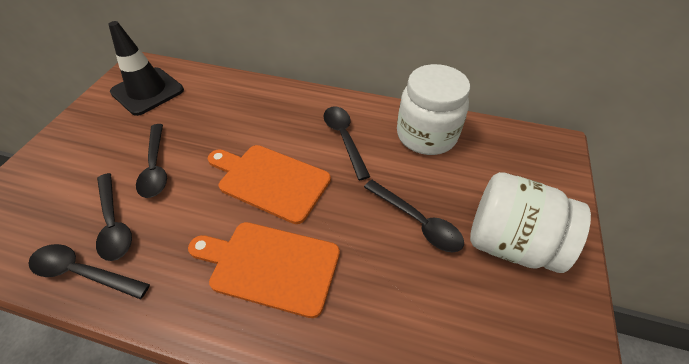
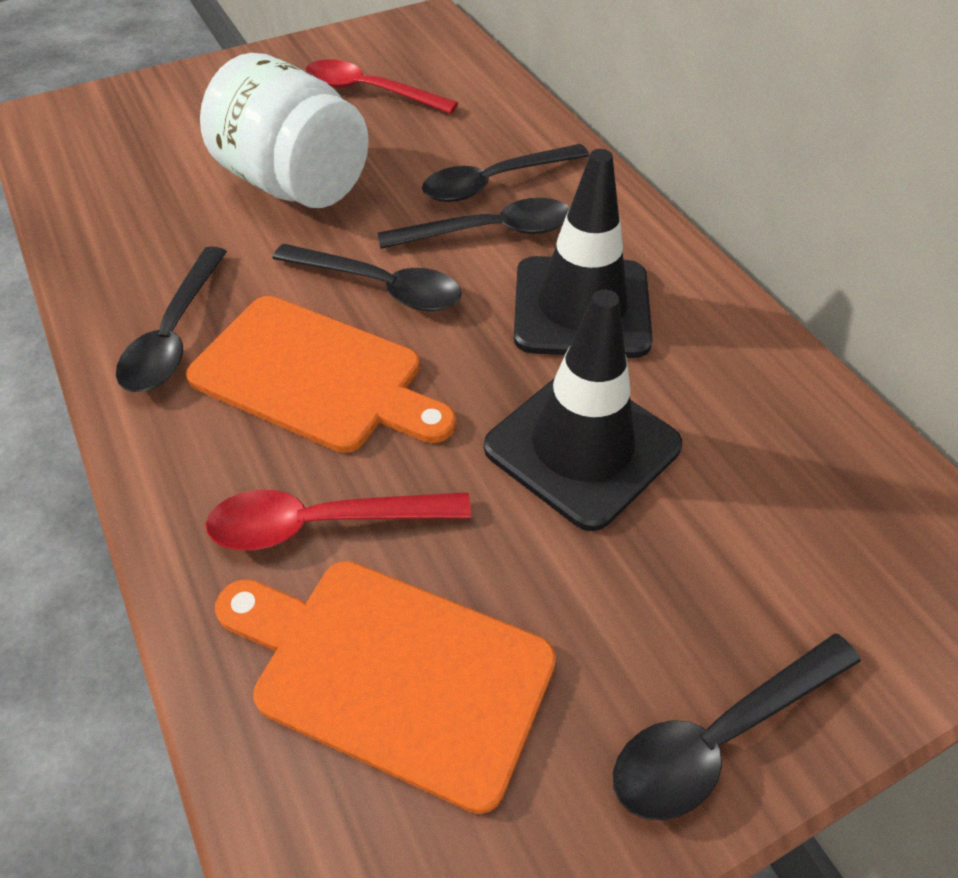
black traffic cone: [108,21,184,116] = 1 -> [484,289,682,531] [514,149,653,358] = 2
red spoon: none = 0 -> [205,490,471,550] [305,59,458,114] = 2
white jar: [397,64,470,155] [470,172,591,273] = 2 -> [200,53,369,208] = 1

